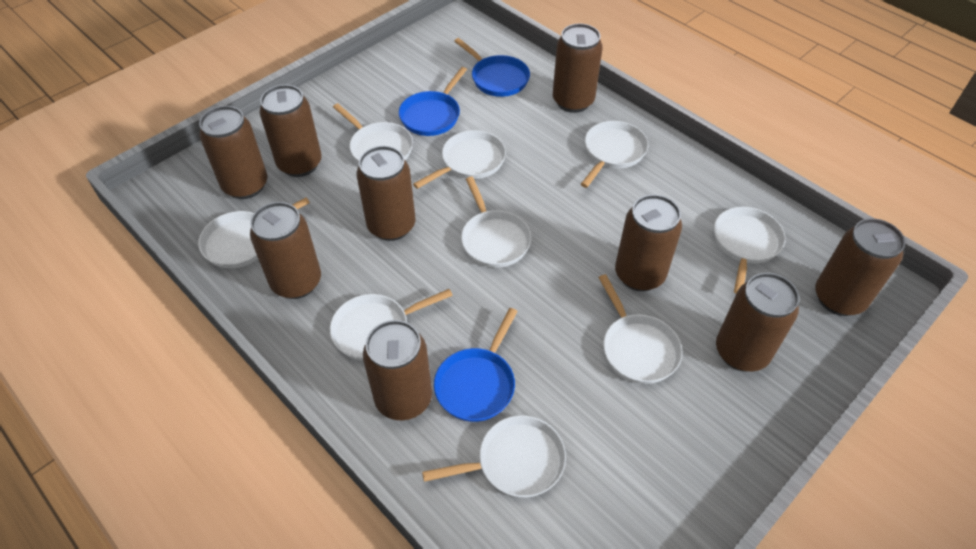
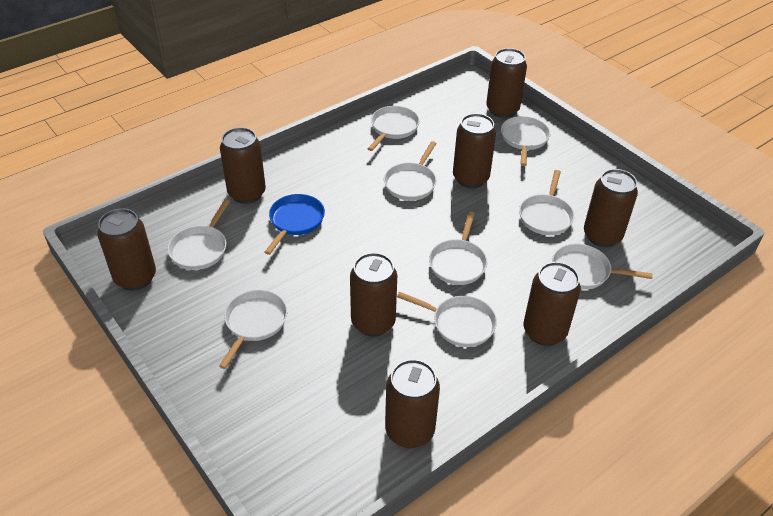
blue pan: [399,67,467,136] [434,308,518,422] [454,38,530,97] = 3 -> [264,194,325,255] = 1
brown can: [199,106,267,199] [250,202,321,299] [260,85,322,177] [356,146,415,241] [363,320,432,420] [553,23,603,113] [615,194,682,291] [716,273,799,372] [815,218,906,316] = 9 -> [98,208,156,290] [220,127,266,204] [350,253,397,336] [385,359,440,448] [453,113,496,188] [486,48,527,118] [524,262,581,346] [584,169,638,247] = 8

